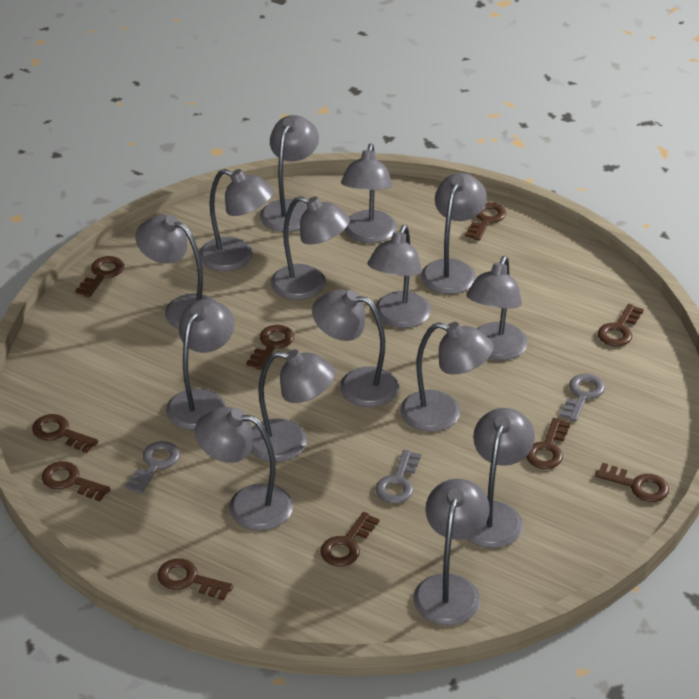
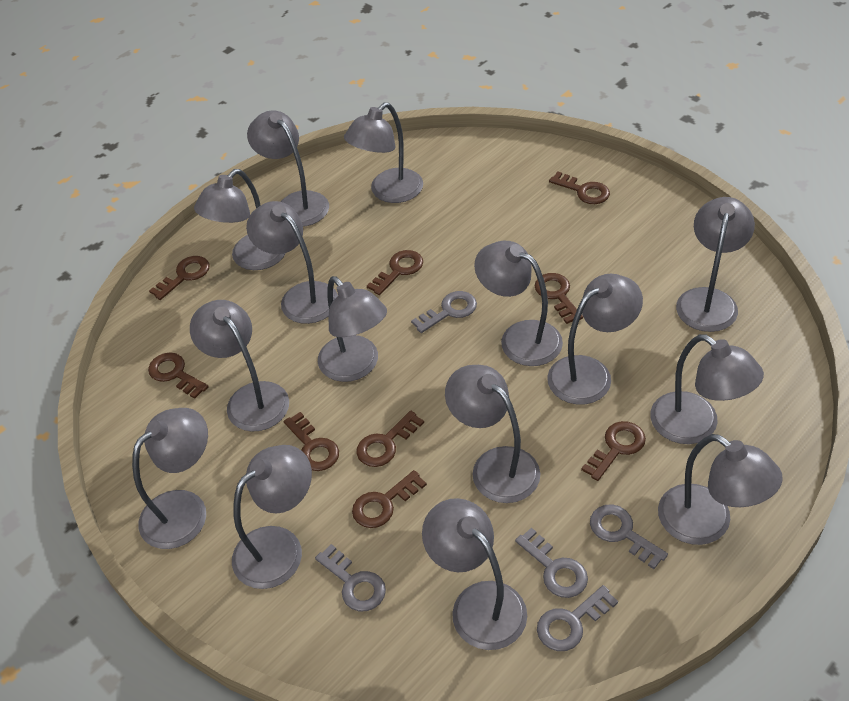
brown key: [32,414,98,453] [42,461,111,501] [75,256,124,297] [157,558,233,600] [246,325,294,370] [320,512,379,566] [465,202,506,241] [526,418,570,469] [595,463,669,502] [598,304,644,347] = 10 -> [148,353,208,399] [149,256,210,300] [284,412,339,471] [352,470,427,528] [356,411,424,467] [367,250,423,295] [535,273,583,324] [549,172,610,204] [581,421,646,481] = 9
grey key: [125,441,180,494] [375,450,421,503] [559,374,605,422] = 3 -> [315,544,386,611] [411,291,477,333] [515,528,588,598] [537,585,618,651] [590,504,668,569] = 5

